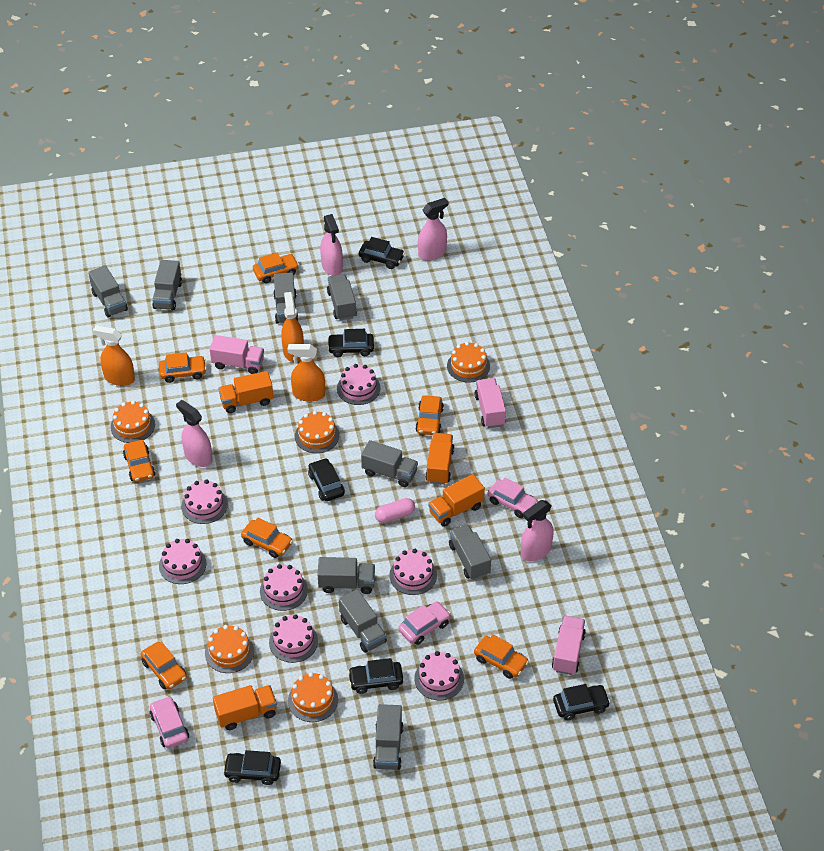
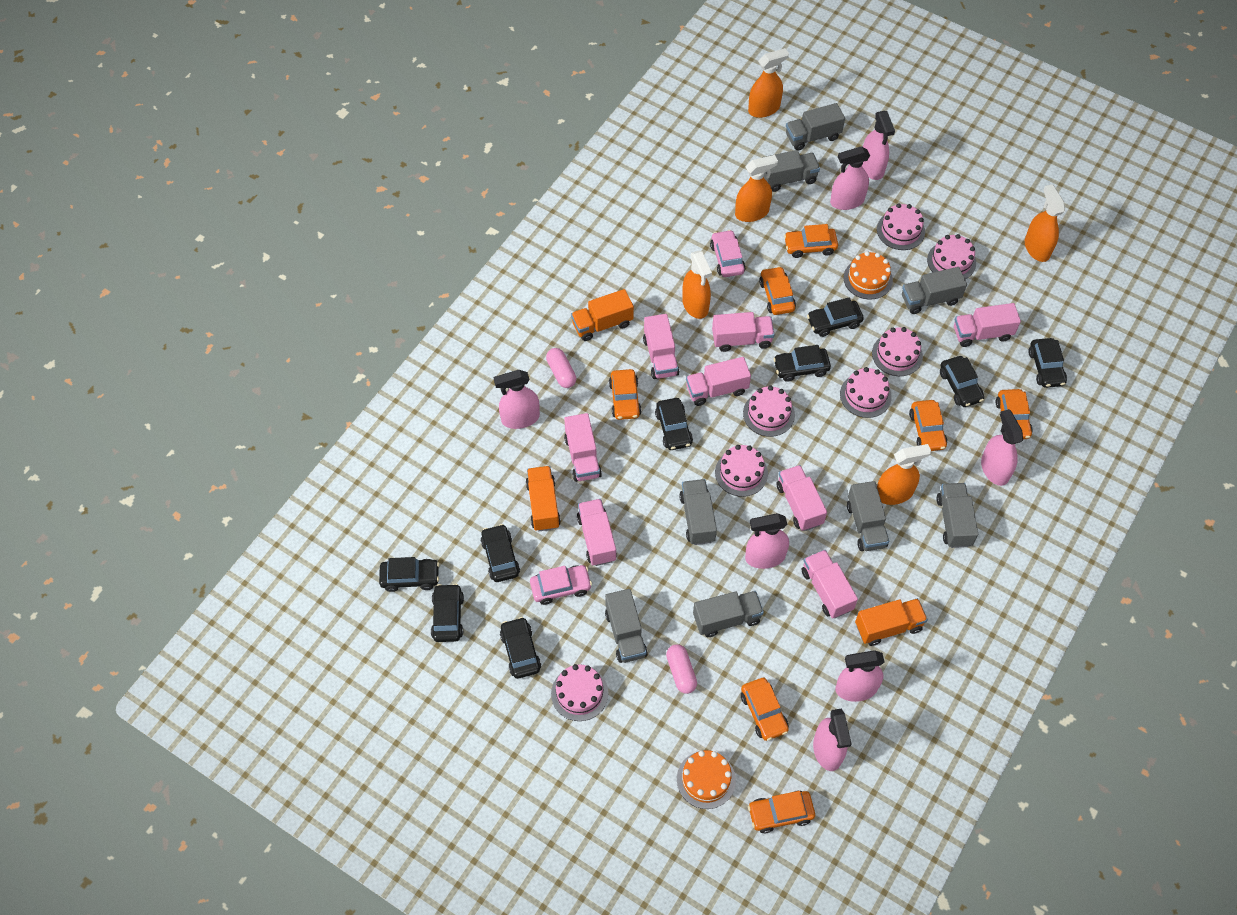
black car: [223,750,281,785] [308,458,345,501] [327,329,374,357] [348,658,403,694] [359,237,405,269] [553,684,610,721] = 6 -> [379,557,439,592] [431,584,464,642] [480,524,520,582] [500,617,541,679] [655,398,693,450] [773,345,831,382] [807,298,864,337] [940,356,984,407] [1028,338,1067,388] = 9
grey truck: [88,265,128,318] [152,260,182,310] [273,272,298,324] [317,557,375,594] [327,274,357,321] [339,589,387,653] [361,440,418,487] [373,704,404,770] [449,524,491,580] = 9 -> [605,589,648,663] [679,479,717,545] [693,591,764,637] [762,150,820,192] [786,103,845,151] [847,481,889,551] [902,267,967,314] [936,483,978,548] = 8
orange cake: [110,401,155,443] [205,625,254,673] [288,672,338,722] [295,411,339,453] [447,342,490,383] = 5 -> [677,750,736,809] [843,251,893,300] = 2
orange spray bottle: [93,325,135,386] [281,292,304,362] [287,344,325,402] = 3 -> [682,251,712,319] [735,155,778,222] [748,48,789,118] [877,444,931,505] [1025,184,1065,262] = 5
orange truck: [213,685,277,730] [218,371,273,413] [425,433,455,485] [428,474,485,527] = 4 -> [526,466,561,531] [571,289,634,341] [855,598,928,646] = 3
pink capsule: [375,498,415,523] = 1 -> [546,348,576,388] [666,644,697,694] = 2
pink car: [150,696,189,749] [398,601,451,645] [488,477,538,518] = 3 -> [530,565,592,605] [710,230,745,277] = 2
pink spray bottle: [176,400,212,467] [320,214,343,276] [418,198,449,261] [521,500,554,561] = 4 -> [494,370,540,429] [745,513,789,569] [813,708,852,771] [830,147,870,210] [835,650,884,702] [862,111,895,180] [981,409,1023,486] = 7
pink truck: [210,335,264,374] [474,378,506,428] [552,616,586,675] = 3 -> [564,413,602,482] [577,499,617,566] [643,314,679,379] [686,357,751,406] [712,312,775,352] [777,465,827,531] [802,550,858,619] [954,303,1021,347] = 8

